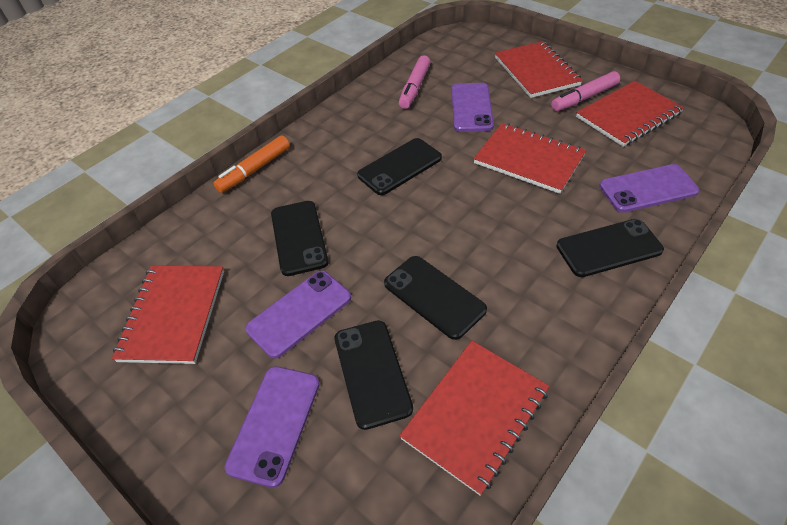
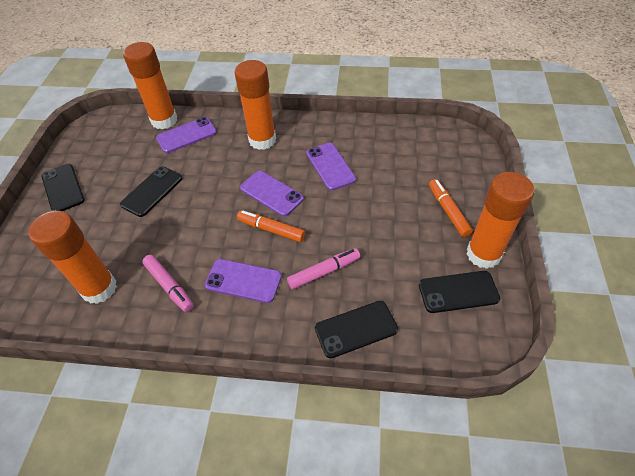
black phone: [271,201,329,276] [334,320,413,430] [357,138,442,195] [384,256,487,340] [556,219,664,277] = 5 -> [42,164,85,211] [120,166,182,217] [315,301,398,358] [419,271,500,313] = 4
orange glue stick: none = 0 -> [29,211,117,304] [123,42,177,129] [235,60,276,150] [467,172,534,269] = 4
orange marker: [213,135,290,193] = 1 -> [237,210,305,242] [429,179,473,237] = 2
red notebook: [112,266,224,364] [399,341,549,496] [474,123,586,194] [495,41,583,98] [576,81,684,147] = 5 -> none = 0

